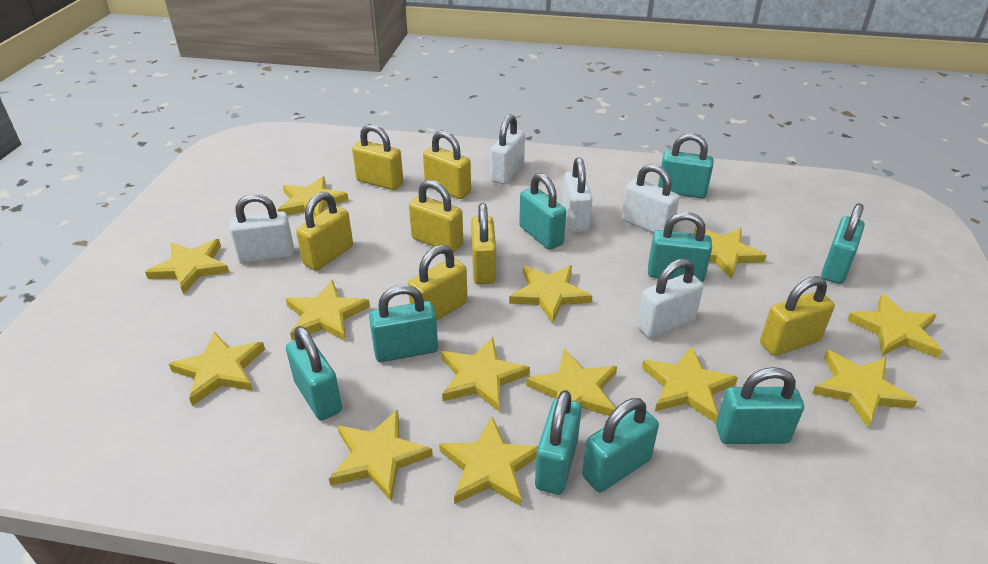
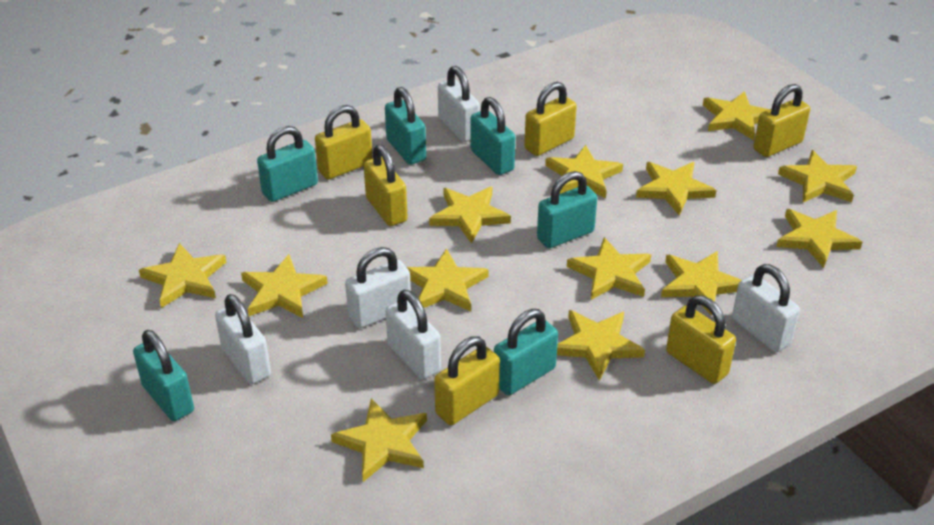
turquoise padlock: [286,326,342,421] [369,285,438,362] [519,173,566,250] [535,390,582,495] [582,398,659,492] [648,212,712,282] [658,133,714,199] [716,367,804,444] [821,203,865,284] = 9 -> [133,330,194,421] [257,126,318,202] [385,87,426,165] [471,97,515,175] [494,309,558,395] [537,171,597,248] = 6
yellow padlock: [296,192,353,271] [352,124,403,190] [408,245,468,321] [409,180,463,253] [423,131,471,199] [471,203,496,284] [760,276,835,356] = 7 -> [315,105,373,179] [364,145,408,226] [434,336,500,425] [524,82,577,156] [666,295,736,384] [753,84,810,157] = 6

